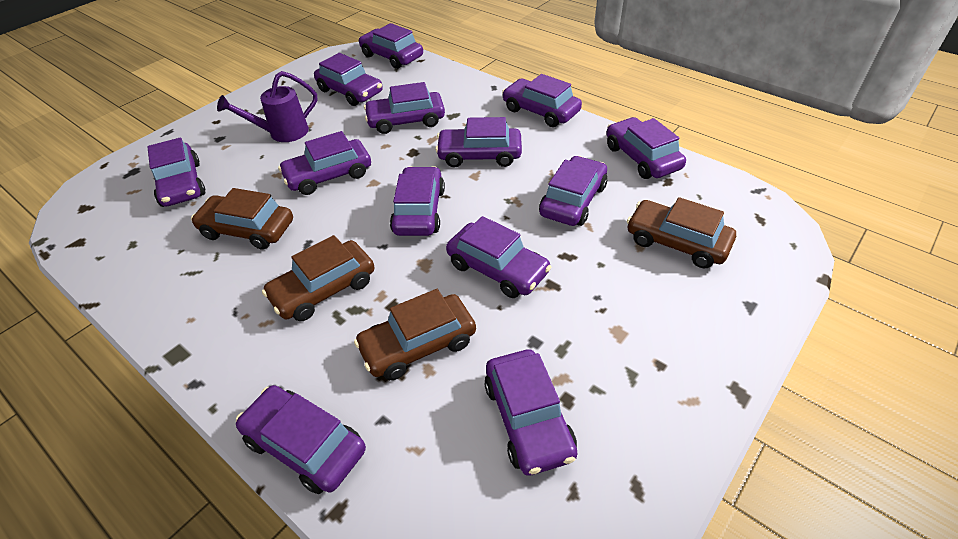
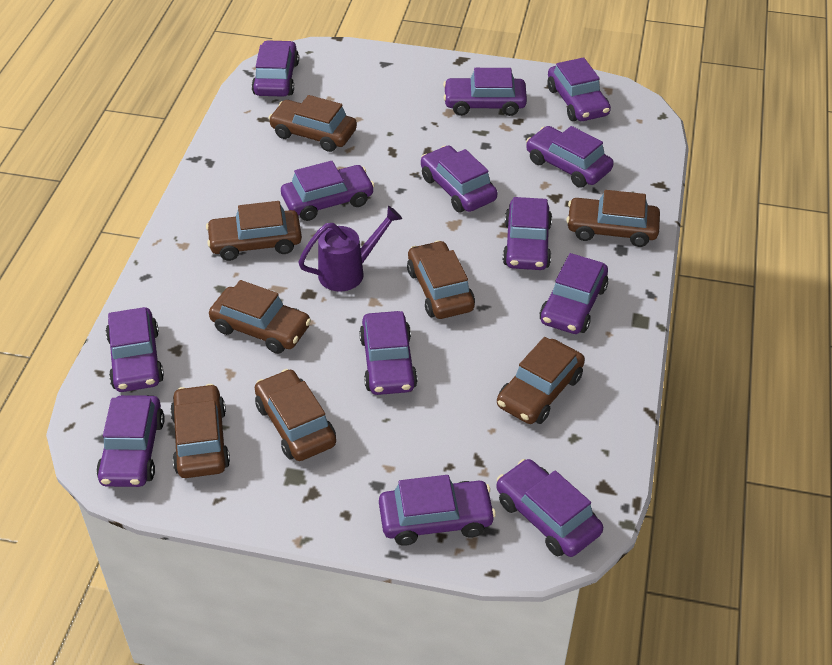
brown car: [191,188,293,250] [262,235,375,321] [354,289,476,380] [627,197,736,268] = 4 -> [170,384,230,478] [206,201,302,261] [209,280,311,354] [255,369,336,461] [268,95,357,152] [407,240,475,319] [497,337,585,424] [566,190,660,247] = 8

